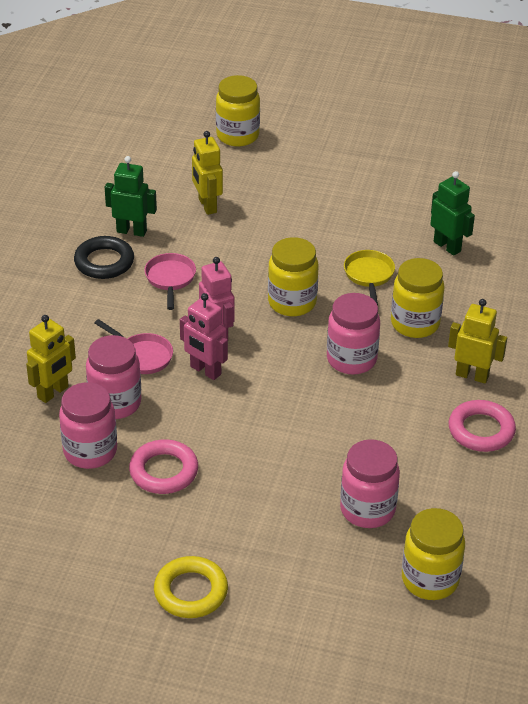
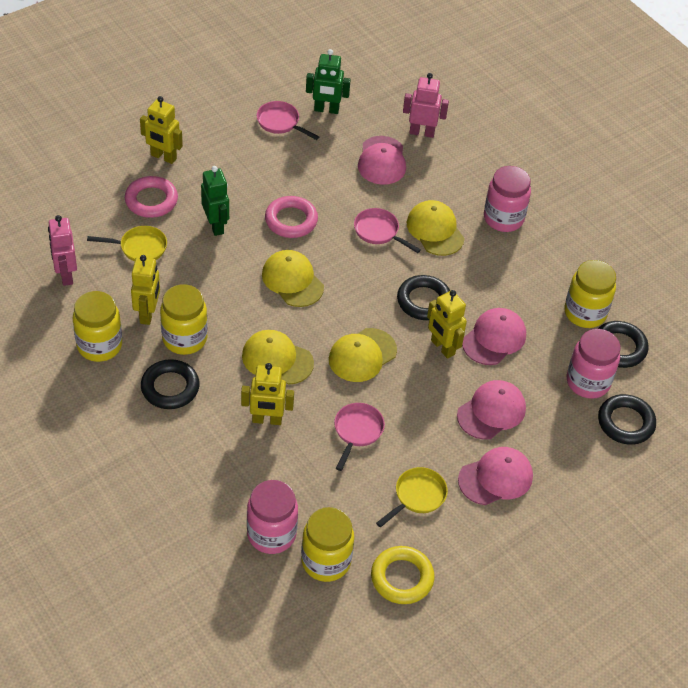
black ring: [74,236,134,279] = 1 -> [141,359,200,409] [397,275,450,320] [598,321,649,368] [598,394,656,445] = 4
pink cap: none = 0 -> [358,136,406,185] [457,380,526,440] [458,447,533,505] [462,308,526,365] = 4
pink jar: [59,382,117,469] [86,335,141,419] [327,293,380,375] [340,439,400,528] = 4 -> [247,480,298,554] [484,166,531,232] [567,329,621,399] = 3
pink pan: [95,319,173,374] [144,253,196,310] = 2 -> [257,101,319,140] [334,403,385,471] [354,208,421,253] = 3
yellow cap: none = 0 -> [242,330,314,385] [262,250,324,307] [329,328,397,382] [407,200,465,256] = 4
yellow pan: [344,250,395,305] = 1 -> [87,226,167,261] [376,467,448,527] = 2
yellow robot: [26,315,76,403] [192,131,223,215] [448,299,507,384] = 3 -> [131,255,160,325] [140,96,183,164] [241,363,294,425] [427,290,467,359] = 4

